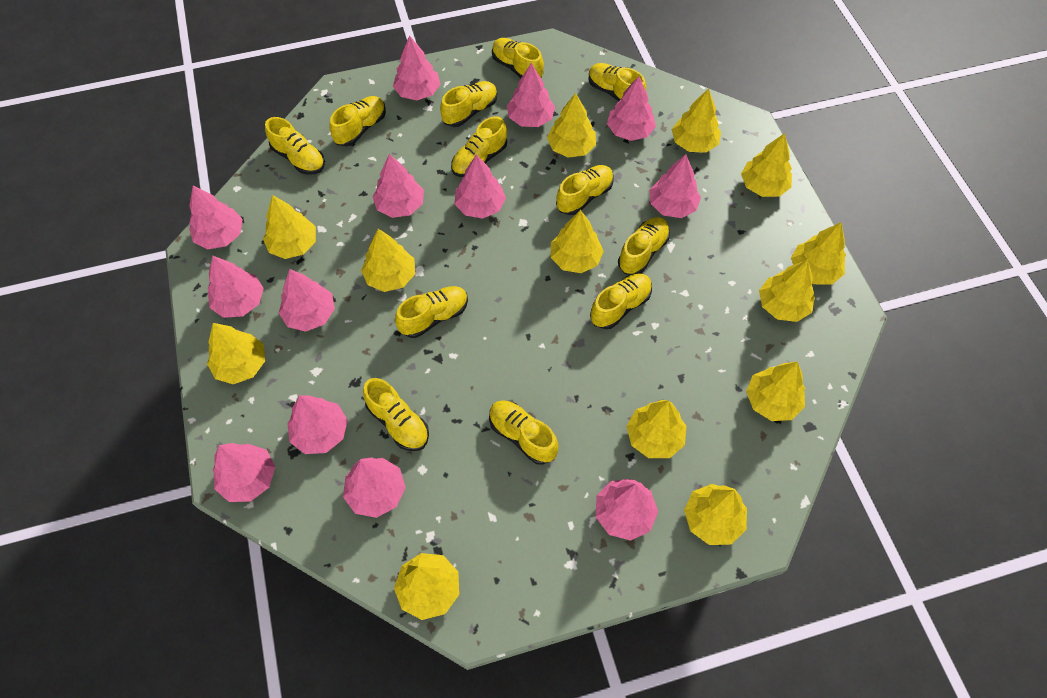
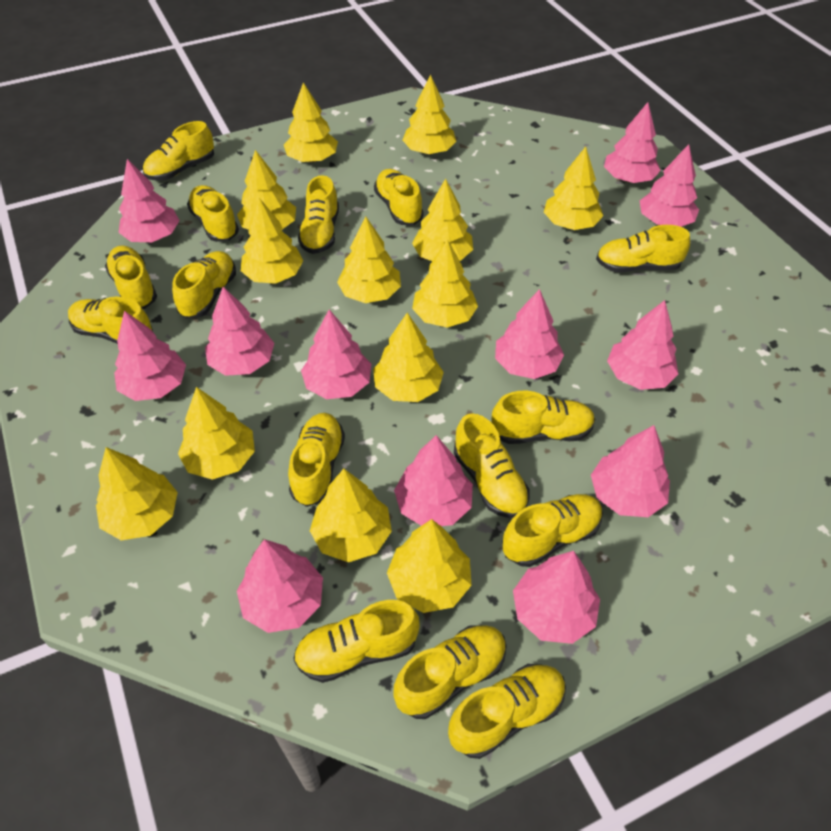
pink tree: [189,186,243,249] [208,256,264,318] [213,443,275,502] [279,269,335,332] [287,395,348,454] [343,457,406,518] [372,154,424,218] [393,35,441,100] [454,154,506,219] [507,63,555,127] [595,479,658,541] [607,76,656,141] [650,154,701,218] = 13 -> [114,311,186,401] [118,159,180,242] [205,287,274,376] [237,539,323,633] [301,309,371,399] [394,435,473,526] [495,289,564,379] [513,551,600,644] [591,425,670,517] [604,102,661,183] [607,300,678,390] [640,144,699,227] = 12
yellow shoe: [265,117,325,175] [330,96,386,146] [363,378,429,451] [395,286,468,338] [440,81,497,127] [451,116,507,177] [489,400,558,465] [492,38,544,78] [556,165,614,215] [589,63,646,101] [590,273,652,329] [618,217,670,275] = 12 -> [68,297,153,344] [105,246,157,309] [143,121,214,181] [172,251,236,319] [187,185,239,242] [288,413,345,507] [293,600,420,683] [298,175,339,254] [374,169,424,225] [393,625,507,719] [448,664,566,759] [454,413,530,518] [491,391,595,444] [503,494,603,567] [596,225,690,272] = 15

